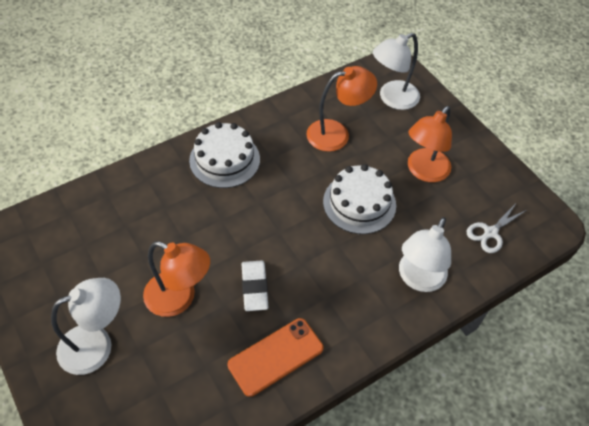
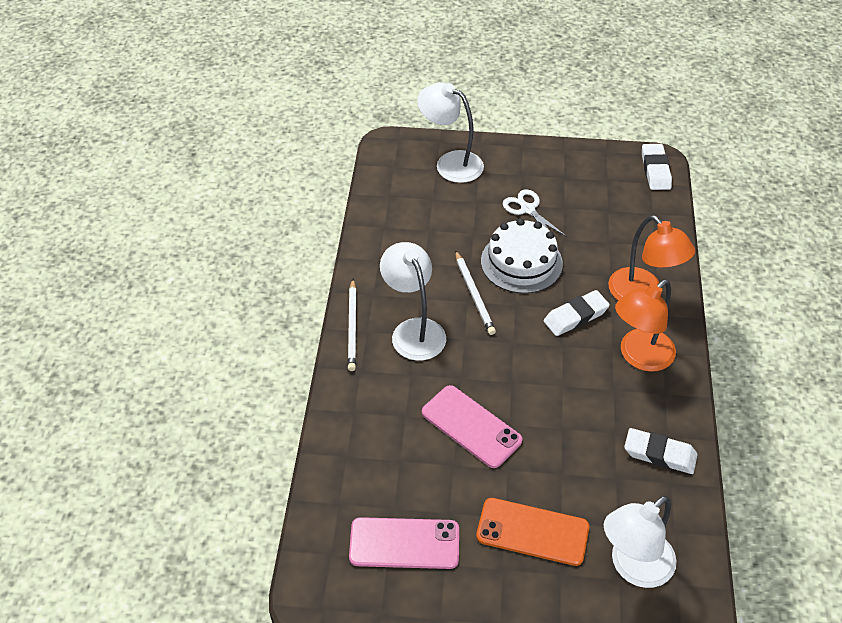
orange lamp: [143,241,210,317] [306,66,377,152] [408,106,452,182] = 3 -> [608,215,695,301] [615,279,676,372] = 2
pink phone: none = 0 -> [349,517,459,569] [422,385,522,468] = 2
white cake: [189,122,260,188] [323,164,396,234] = 2 -> [481,218,563,294] = 1
white eraser: [242,260,268,311] = 1 -> [544,290,610,336] [624,428,698,474] [642,144,672,190] = 3
white pencil: none = 0 -> [348,279,356,371] [455,250,496,335] = 2

